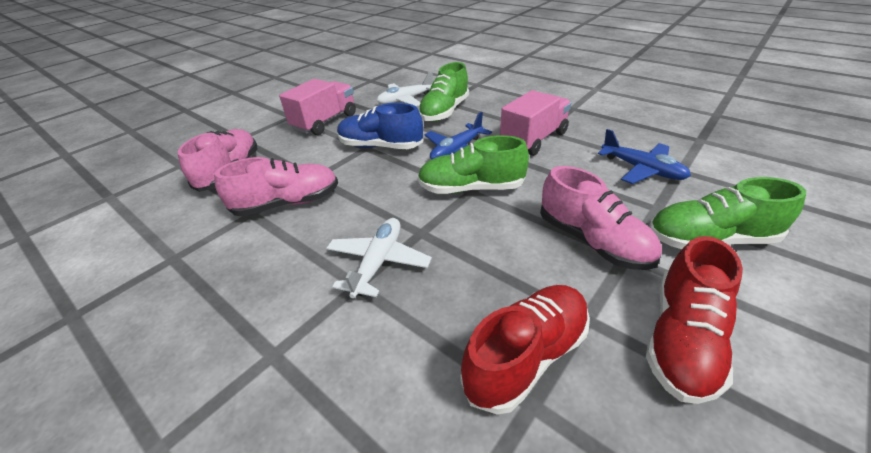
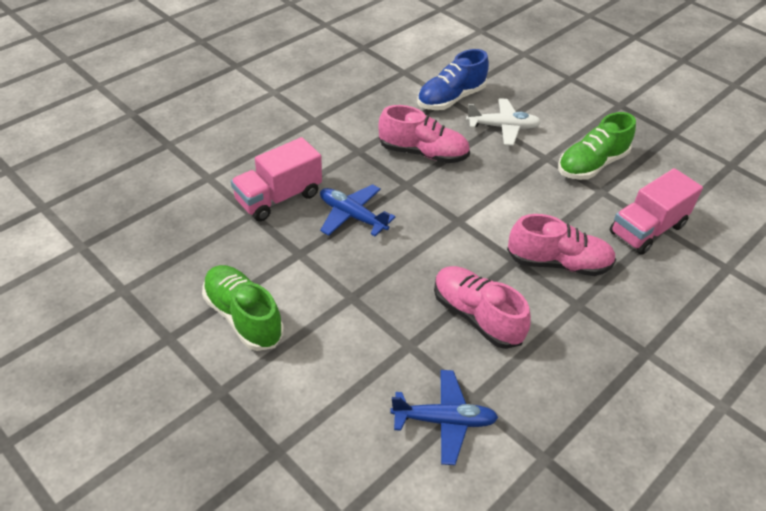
green shoe: [418,62,469,122] [418,135,529,194] [649,177,806,249] = 3 -> [202,265,284,351] [558,112,636,180] = 2
red shoe: [461,285,590,414] [646,236,743,404] = 2 -> none = 0
white plane: [326,218,432,298] [377,72,433,106] = 2 -> [466,98,541,146] = 1

